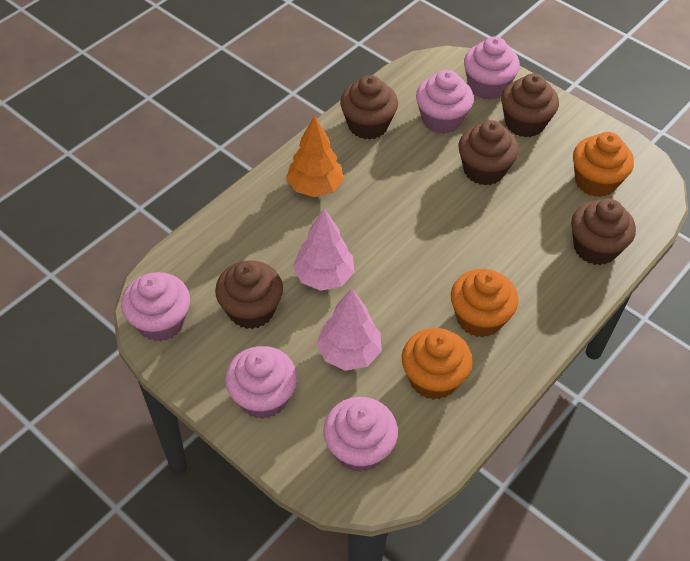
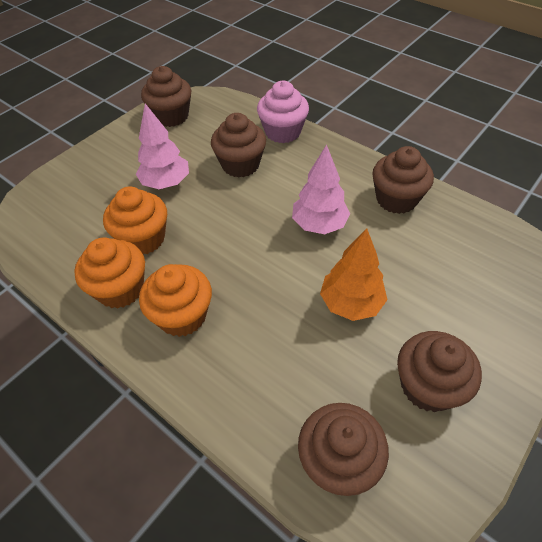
pink cupcake: [121,272,190,342] [225,346,297,419] [323,397,398,472] [416,70,474,134] [464,36,520,100] = 5 -> [257,81,309,143] = 1

